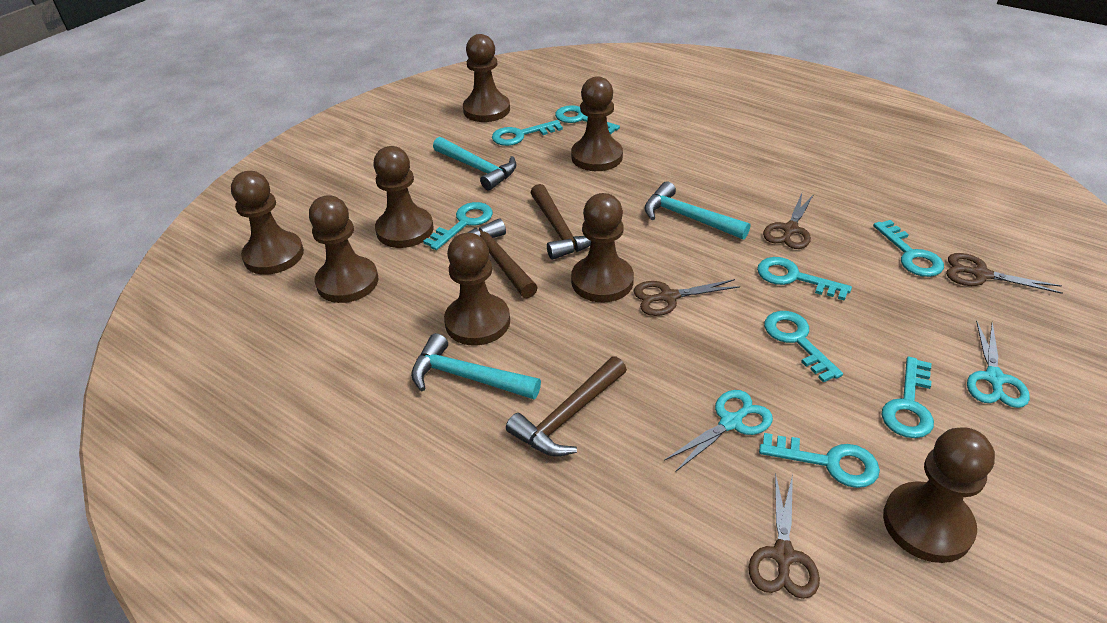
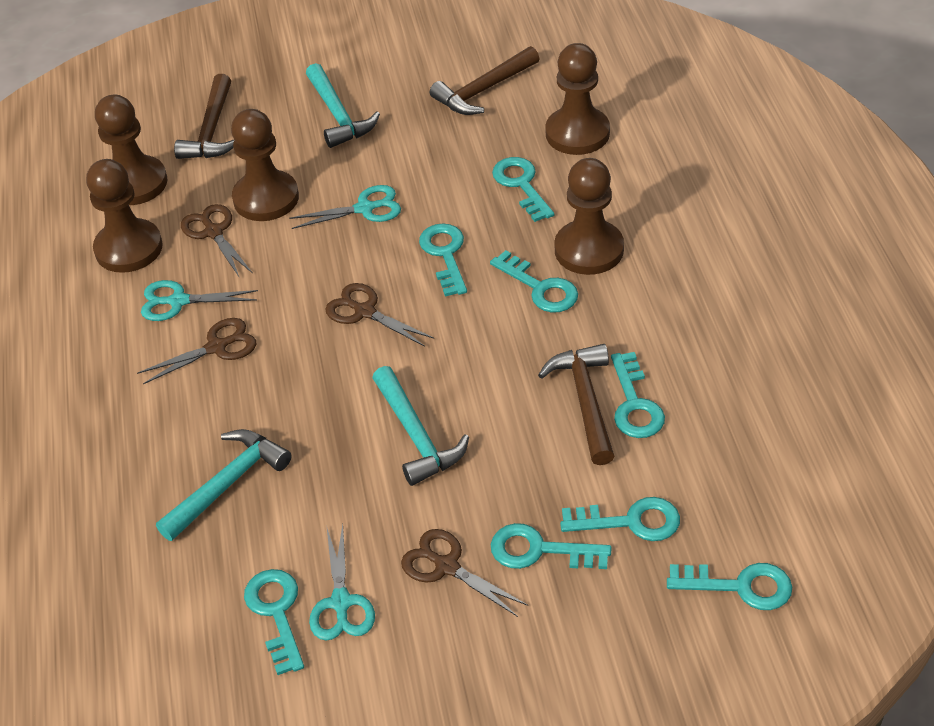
brown pawn: [231,171,304,275] [309,195,378,303] [374,146,434,248] [444,233,510,346] [463,34,510,122] [571,76,623,171] [571,193,634,302] [883,427,995,563] = 8 -> [86,159,163,273] [95,94,167,205] [231,109,299,221] [545,43,610,155] [554,158,624,275] = 5
turquoise scissors: [664,390,773,472] [967,321,1030,408] = 2 -> [141,280,258,321] [289,185,401,229] [309,524,375,641] = 3

